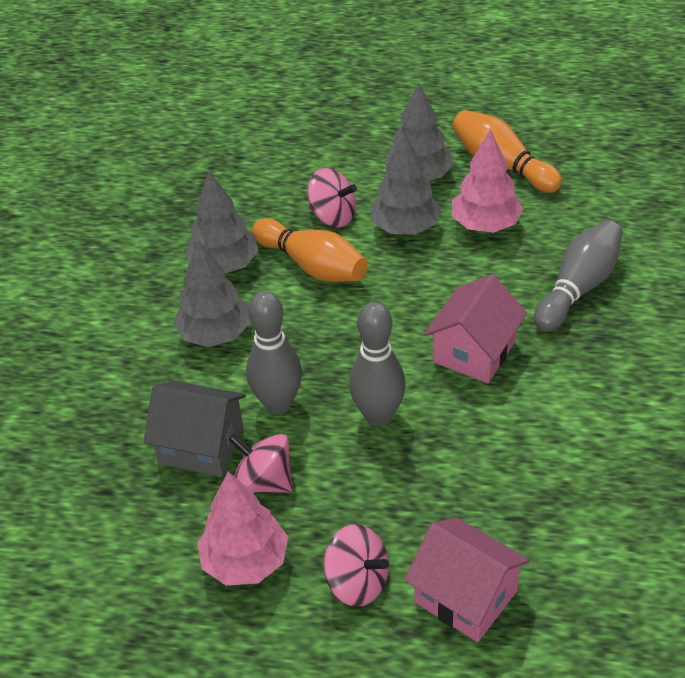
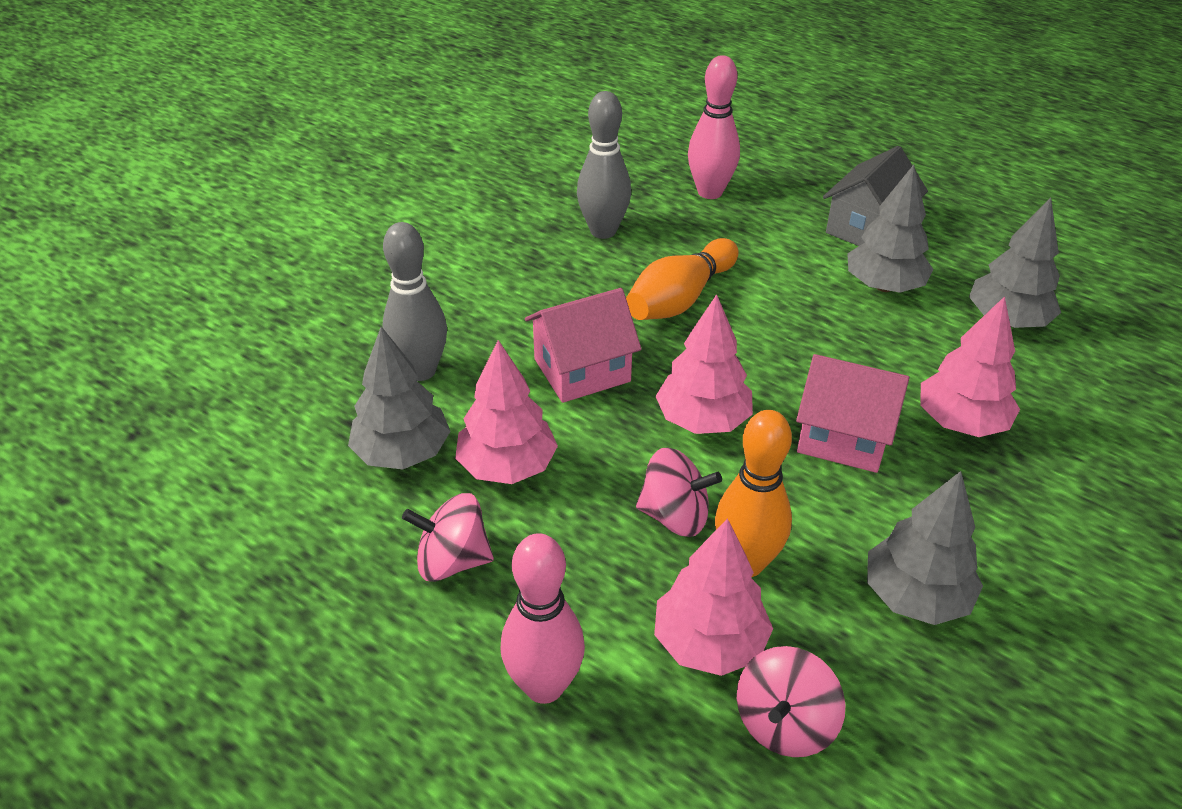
grey bowling pin: [246,291,302,414] [349,302,406,426] [534,220,623,332] = 3 -> [383,222,447,381] [577,91,631,239] = 2
pink bowling pin: none = 0 -> [501,533,585,704] [688,55,740,199] = 2
pink tree: [197,472,288,585] [452,129,523,233] = 2 -> [455,340,558,484] [654,518,773,676] [655,294,753,434] [920,296,1020,437] = 4

